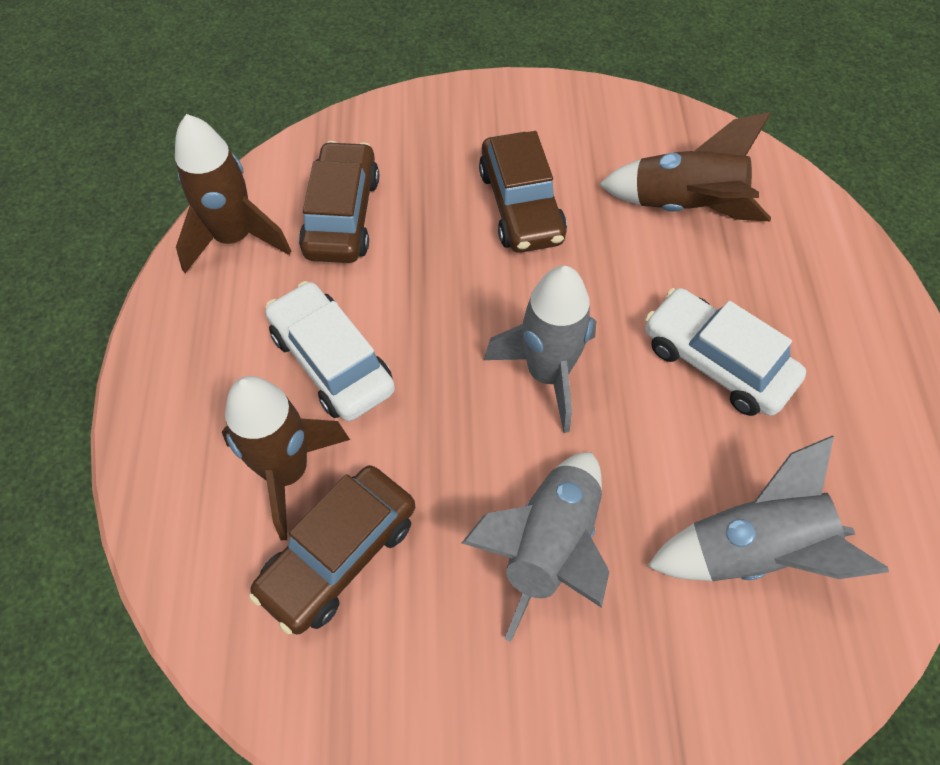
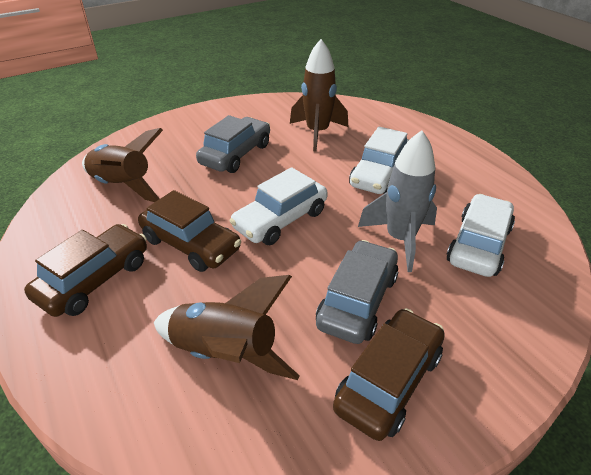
grey car: none = 0 -> [196,115,270,173] [316,240,398,344] = 2
grey rocket: [462,452,609,642] [484,266,596,433] [647,435,889,581] = 3 -> [358,130,437,272] = 1
white car: [265,281,395,421] [645,288,806,416] = 2 -> [230,167,328,245] [349,127,409,194] [447,194,515,277] = 3

